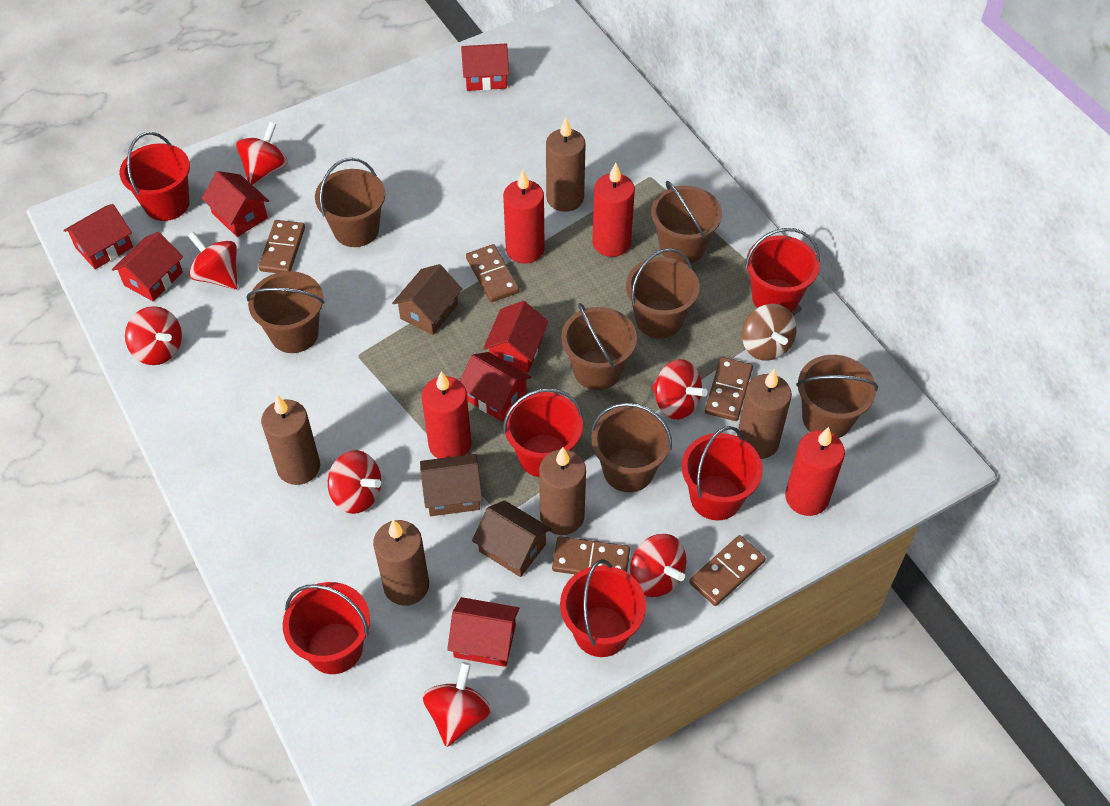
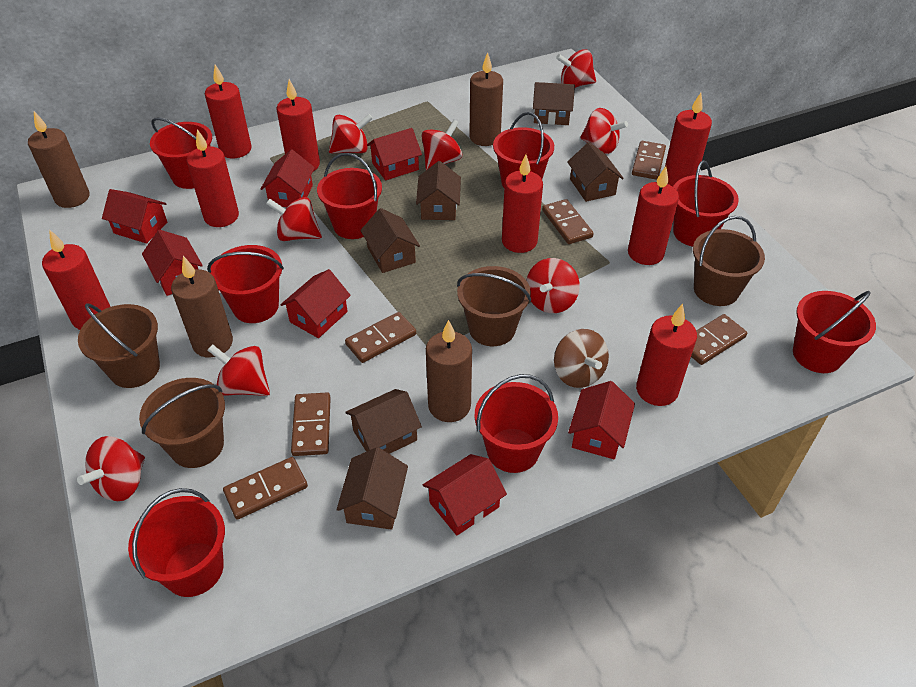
brown bucket: [246,271,324,353] [315,158,385,247] [561,303,637,390] [591,403,672,492] [626,248,700,339] [651,181,722,264] [796,355,878,438] = 7 -> [78,303,160,388] [139,378,225,468] [457,266,531,346] [693,216,765,306] = 4
brown candle: [261,395,320,485] [373,520,429,606] [539,447,586,535] [546,117,585,212] [737,368,792,459] = 5 -> [28,111,89,208] [171,256,233,358] [426,320,472,422] [469,52,503,146] = 4
brown domino: [259,220,305,273] [466,244,520,302] [552,536,630,574] [689,535,766,606] [705,357,753,421] = 5 -> [223,457,308,520] [291,393,331,456] [345,312,416,363] [542,199,594,244] [632,141,666,180] [691,314,747,365] = 6
brown house: [392,264,462,335] [420,454,482,516] [472,500,552,577] = 3 -> [337,447,408,530] [345,389,422,454] [360,208,420,273] [416,161,461,220] [533,82,575,125] [567,142,624,202] = 6
red bucket: [120,132,190,221] [283,582,370,674] [503,388,583,477] [560,559,646,657] [681,426,763,520] [745,228,820,312] = 6 -> [128,488,225,597] [150,118,212,189] [207,245,284,323] [317,153,382,239] [475,374,558,473] [493,112,554,188] [673,160,739,247] [793,291,876,373] = 8
red candle: [421,371,471,459] [503,170,545,264] [592,163,635,257] [785,427,845,516] = 4 -> [42,230,110,330] [186,129,239,227] [205,64,252,158] [277,79,320,171] [502,155,543,253] [628,166,679,265] [636,304,697,406] [665,93,712,186] = 8
red spinning top: [125,306,182,365] [188,231,237,289] [236,122,287,185] [328,450,381,514] [423,662,491,747] [630,534,687,597] [652,359,708,420] = 7 -> [77,436,145,501] [208,344,270,396] [266,197,322,241] [329,114,373,153] [422,119,462,170] [526,258,580,313] [556,49,596,88] [580,108,628,154] = 8

